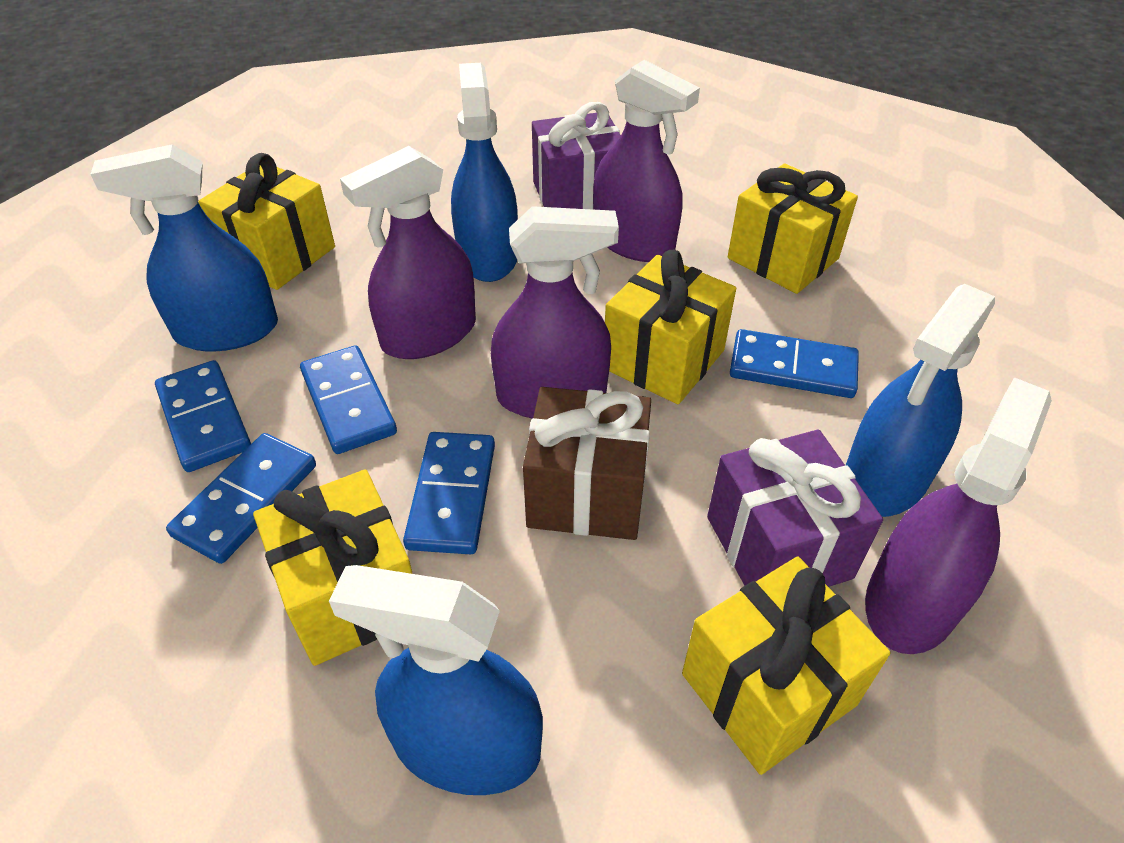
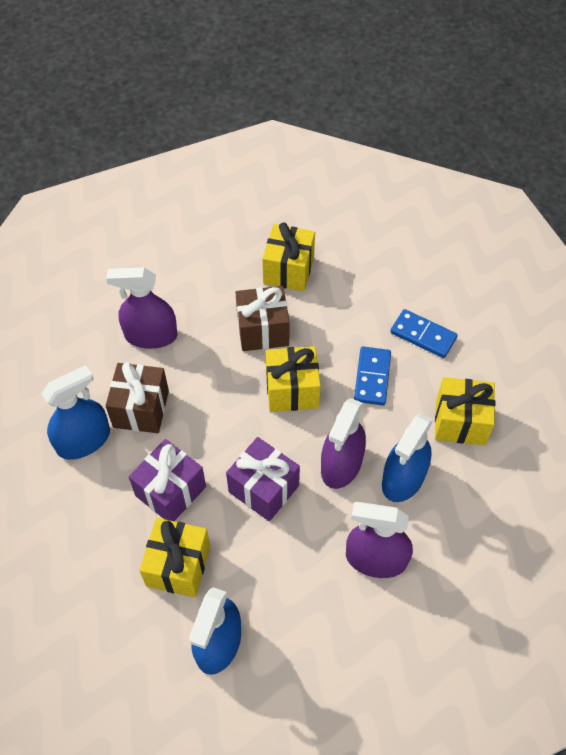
blue domino: [155,360,251,472] [166,433,316,564] [300,345,397,454] [403,432,495,554] [730,329,859,398] = 5 -> [354,346,391,405] [390,309,458,358] = 2
blue spray bottle: [91,144,278,352] [329,565,543,795] [451,63,518,282] [846,284,995,517] = 4 -> [41,365,110,460] [189,587,241,675] [382,413,433,502] = 3
brown gift: [523,387,651,540] = 1 -> [106,362,169,433] [235,286,290,351] = 2
purple spray bottle: [340,146,476,359] [491,206,619,419] [593,60,700,262] [865,377,1052,654] = 4 -> [106,267,177,349] [321,398,366,489] [346,502,413,578] = 3
yellow gift: [198,153,335,290] [253,469,413,666] [605,250,736,404] [682,556,891,775] [728,164,858,294] = 5 -> [139,518,210,598] [262,222,315,292] [265,346,321,412] [435,377,496,445] = 4

